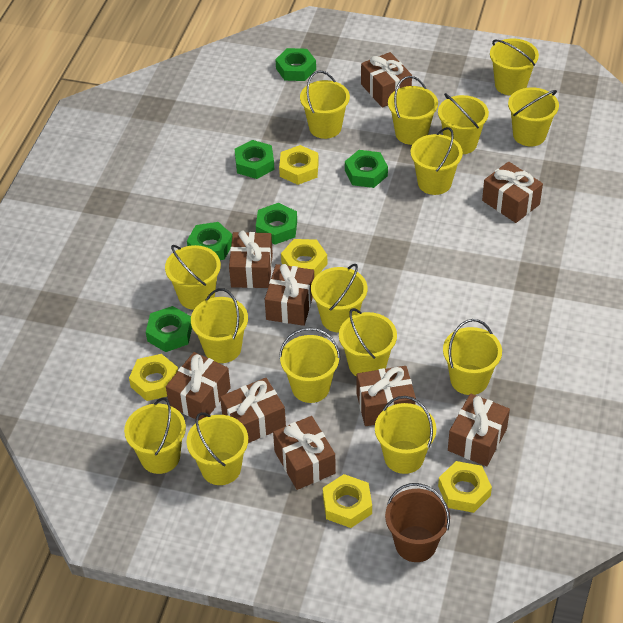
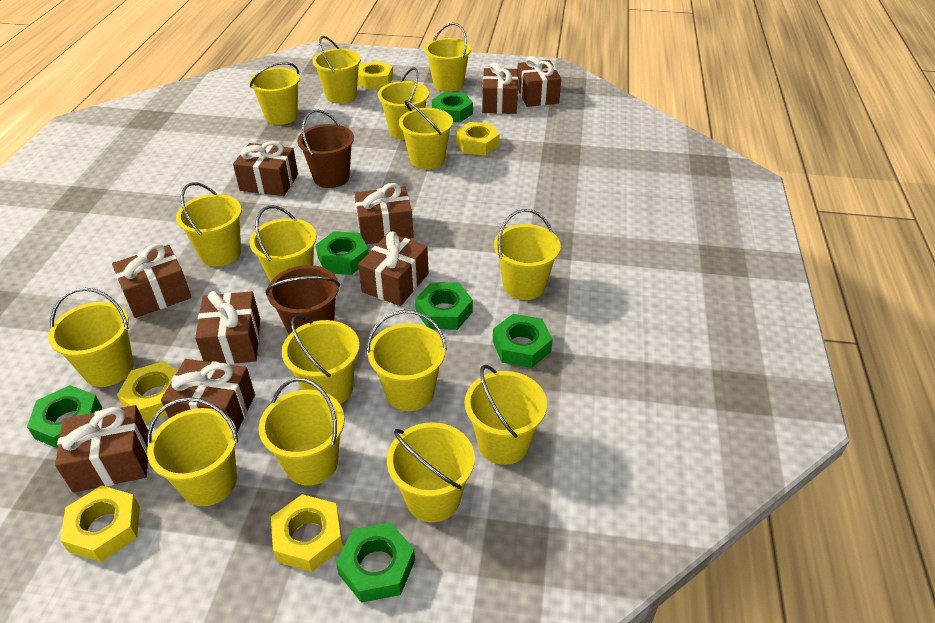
brown bucket: [385,483,450,562] = 1 -> [265,265,340,334] [297,110,354,188] = 2

